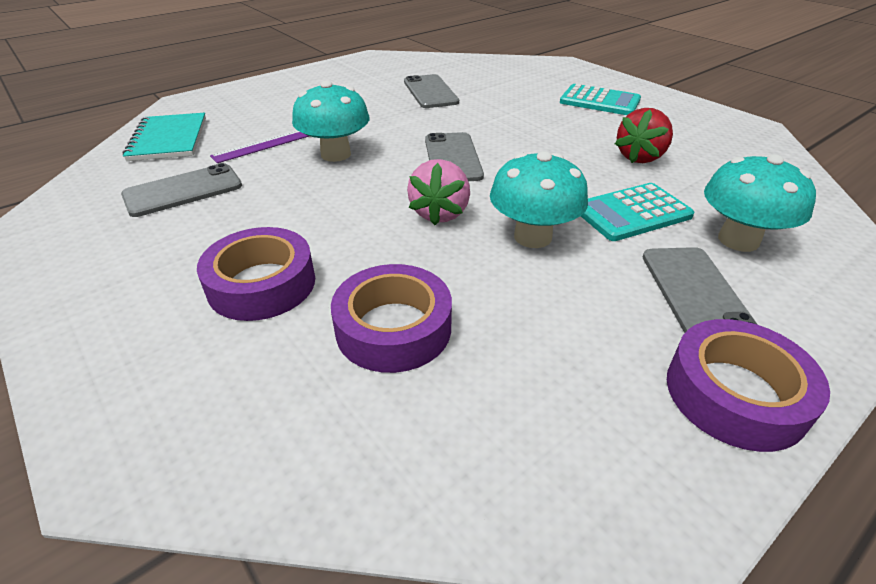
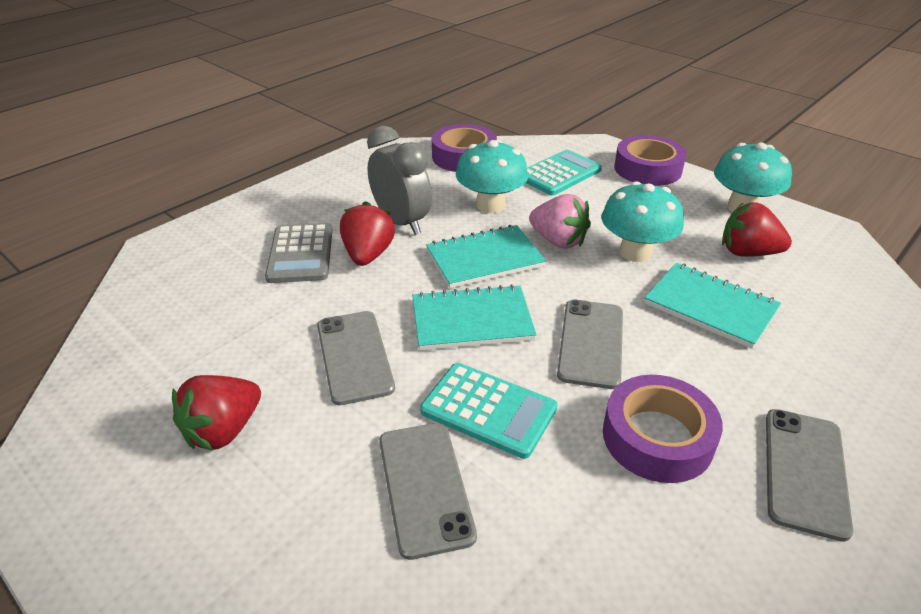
grey calculator: none = 0 -> [265,223,333,283] = 1
grey clock: none = 0 -> [367,126,432,235] = 1
purple ruler: [210,130,309,163] = 1 -> none = 0
red strawberry: [615,108,673,163] = 1 -> [172,375,261,451] [340,201,395,266] [722,202,792,257] = 3
turquoise notebook: [123,113,206,161] = 1 -> [412,284,537,350] [426,225,546,288] [645,263,781,349] = 3

